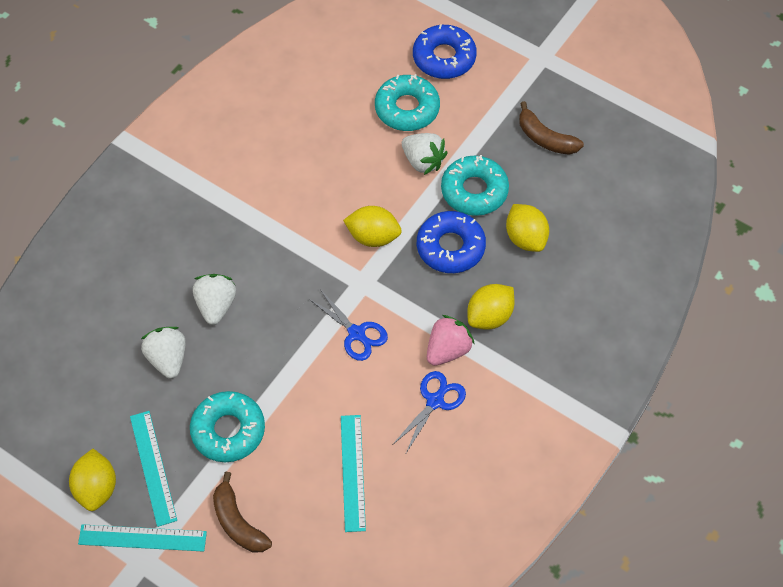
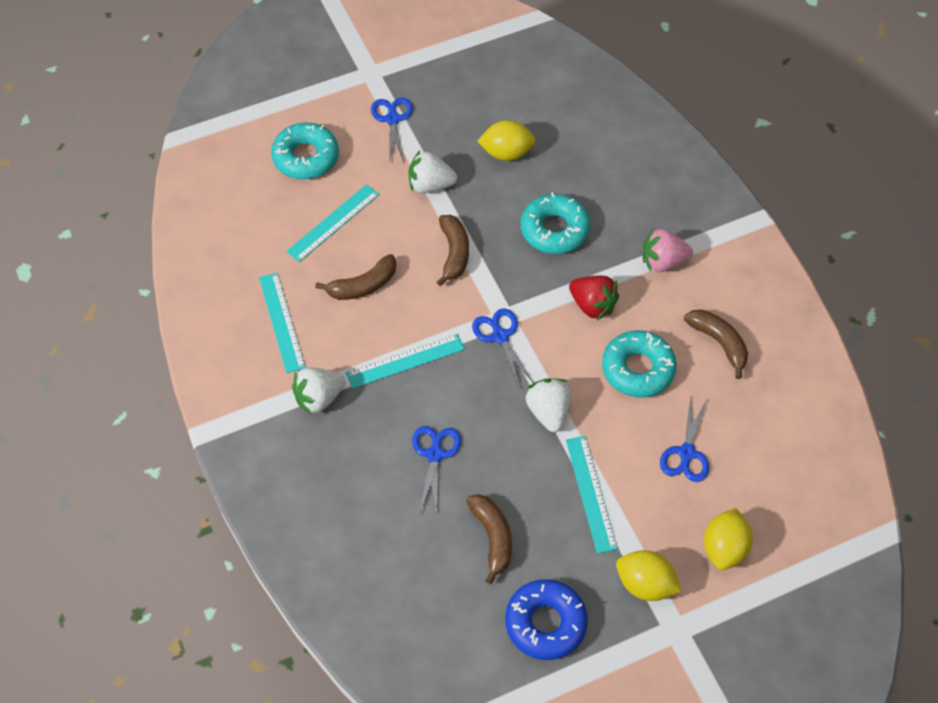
blue donut: [413,24,477,79] [417,211,486,273] = 2 -> [505,579,588,660] = 1
blue scissors: [309,289,388,361] [392,371,466,453] = 2 -> [371,97,413,164] [412,426,461,516] [472,309,534,389] [660,397,709,482] = 4
brown banana: [213,472,272,552] [519,101,584,155] = 2 -> [315,254,396,300] [437,215,469,286] [466,494,512,584] [684,309,748,379] = 4
red strawberry: none = 0 -> [569,276,619,321] = 1
turquoise ruler: [78,524,207,552] [130,411,177,527] [341,415,366,532] = 3 -> [259,273,306,373] [286,184,379,262] [346,334,465,389] [566,436,618,553] = 4
yellow lemon: [69,449,116,511] [343,206,402,247] [467,284,514,330] [506,204,549,252] = 4 -> [477,120,535,161] [616,550,682,601] [704,508,753,570] = 3

